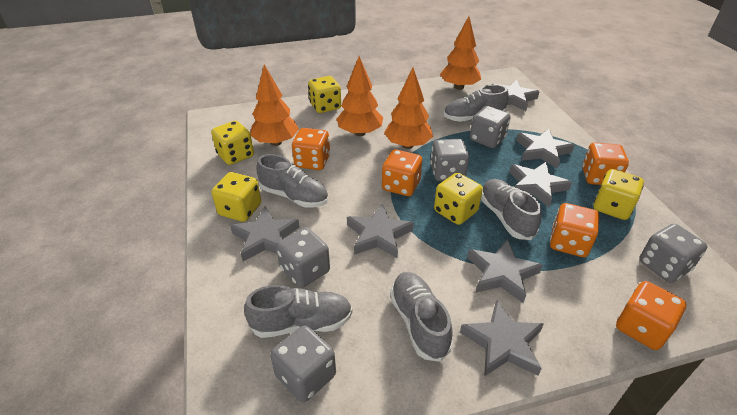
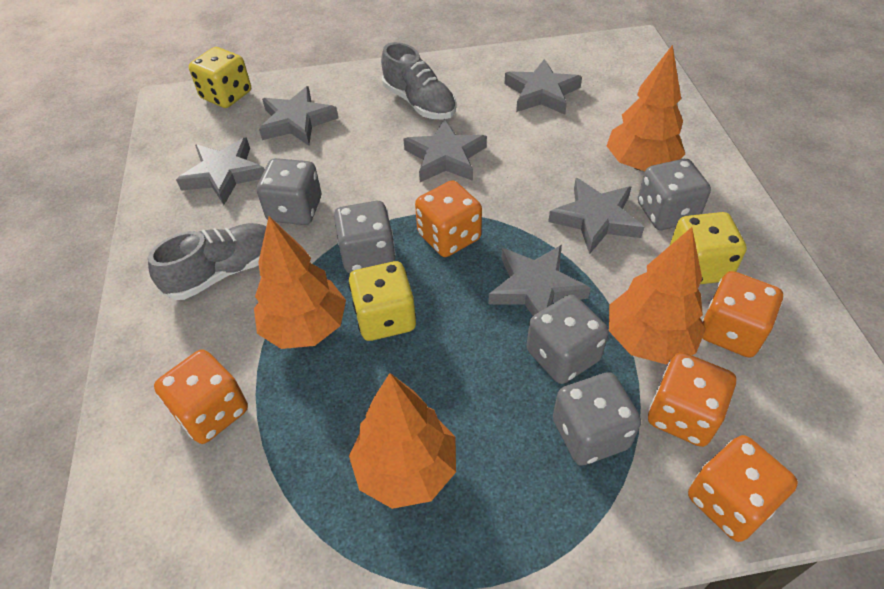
grey shoe: [244,285,353,338] [257,154,328,208] [390,272,453,362] [444,85,509,122] [481,179,541,240] = 5 -> [148,223,266,300] [381,42,456,120] = 2
grey star: [230,207,299,261] [347,204,414,259] [460,300,544,377] [467,239,543,303] [491,80,540,111] [510,162,572,207] [516,129,575,169] = 7 -> [176,137,265,205] [259,86,338,146] [403,119,487,182] [488,245,591,316] [505,59,582,115] [548,178,644,254] = 6
yellow dice: [211,121,254,165] [212,172,261,222] [308,76,341,113] [434,173,483,225] [594,169,644,220] = 5 -> [189,47,251,108] [348,261,416,341] [669,212,747,284] = 3

